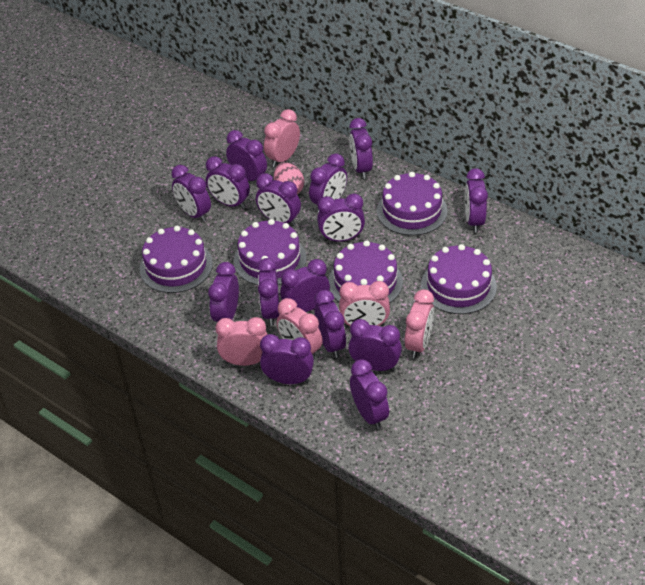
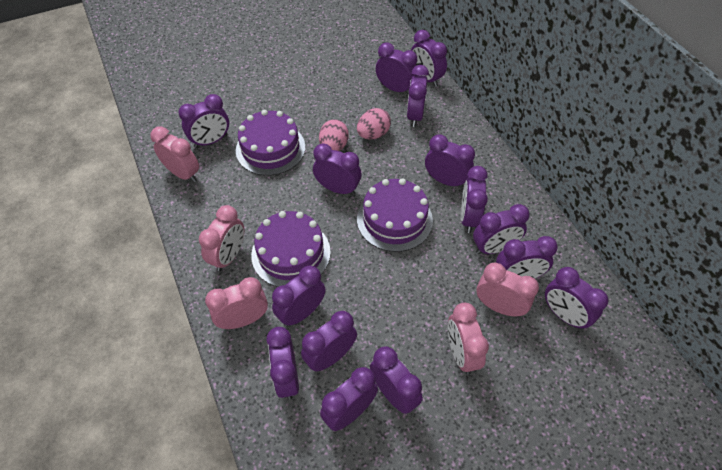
pink egg: [274,162,304,194] = 1 -> [319,119,349,151] [357,108,391,139] = 2
purple cake: [139,226,213,293] [234,219,307,285] [328,240,403,303] [377,172,447,236] [421,244,497,314] = 5 -> [236,110,305,176] [251,211,331,287] [357,178,433,252] = 3

